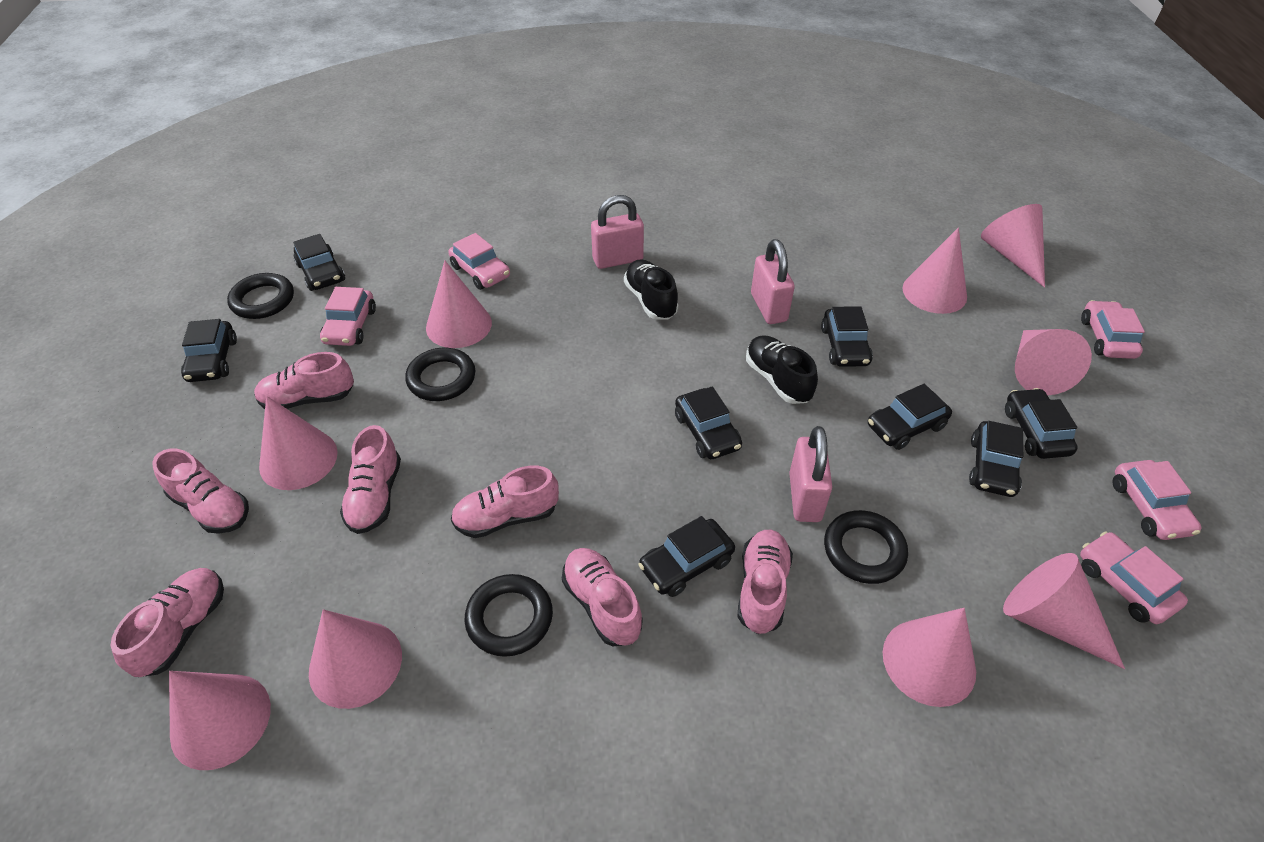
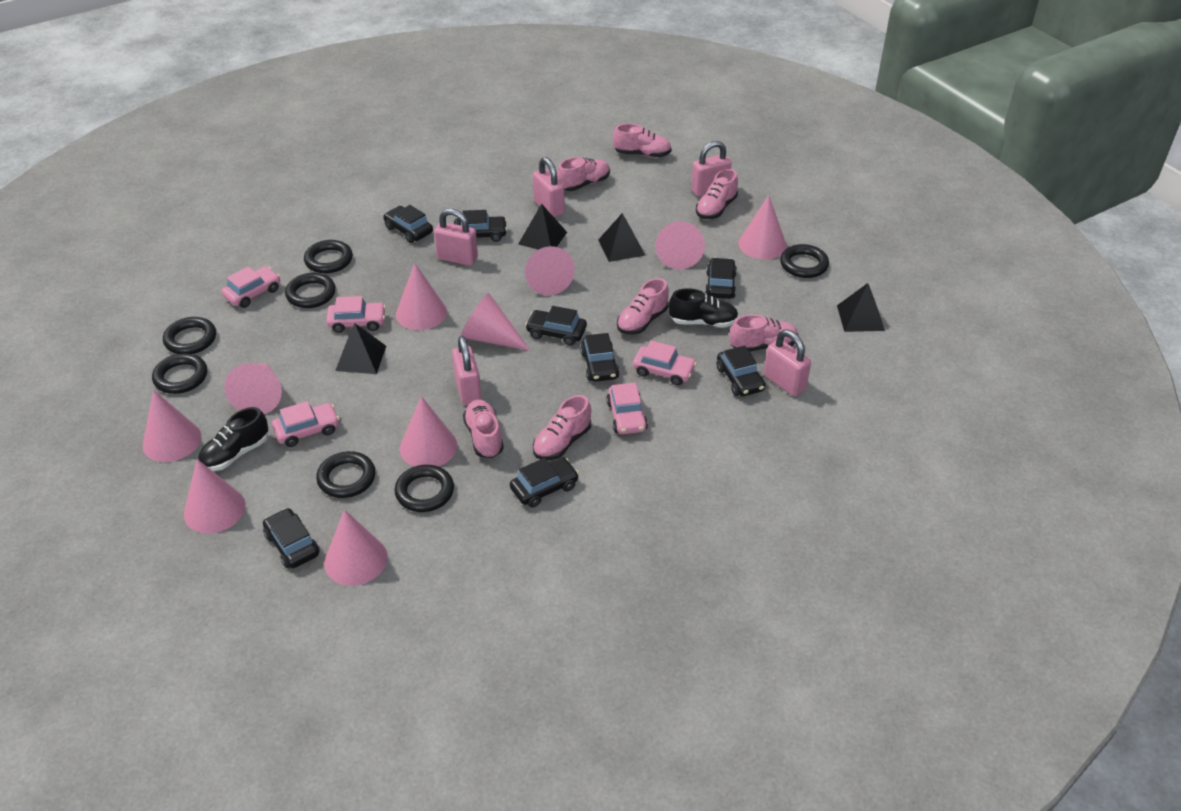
black pyramid: none = 0 -> [335,323,386,374] [518,204,567,250] [598,213,645,262] [837,283,885,332] = 4
black ring: [227,273,294,319] [405,348,475,401] [464,574,553,657] [824,510,908,584] = 4 -> [152,353,207,394] [163,317,216,354] [285,273,336,308] [304,240,353,273] [316,451,376,498] [395,465,454,512] [780,244,829,278] = 7
pink cone: [169,671,271,770] [259,396,338,490] [309,609,402,709] [426,260,492,348] [883,608,976,707] [903,228,967,314] [981,204,1045,288] [1003,553,1125,669] [1015,329,1092,395] = 9 -> [142,390,201,462] [184,459,246,533] [224,363,282,414] [324,509,388,586] [396,263,447,330] [400,396,457,467] [461,293,530,351] [525,246,575,295] [655,221,705,269] [739,195,787,260] = 10
pink padlock: [591,195,644,269] [751,239,795,324] [789,426,832,522] = 3 -> [434,209,478,266] [452,336,481,405] [533,157,565,217] [691,141,732,197] [764,330,811,396] = 5

